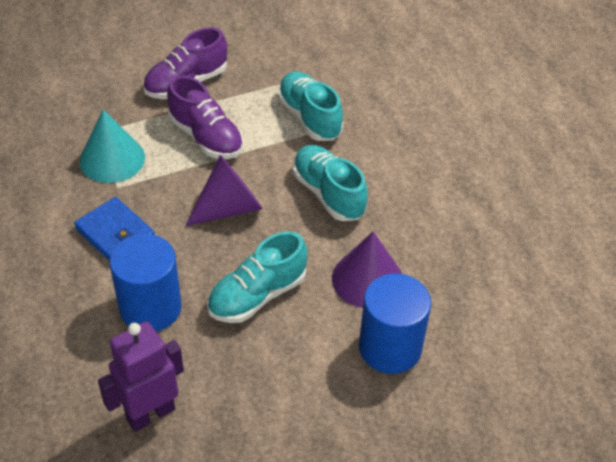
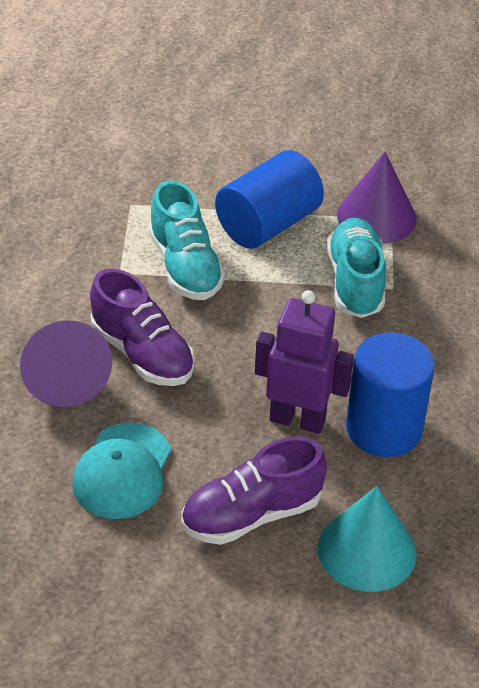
blue wallet: [74,197,155,262] = 1 -> none = 0
turquoise cap: none = 0 -> [72,422,171,519] = 1
turquoise shoe: [207,231,307,323] [278,71,343,141] [293,145,368,221] = 3 -> [149,180,225,300] [327,218,386,318] = 2

